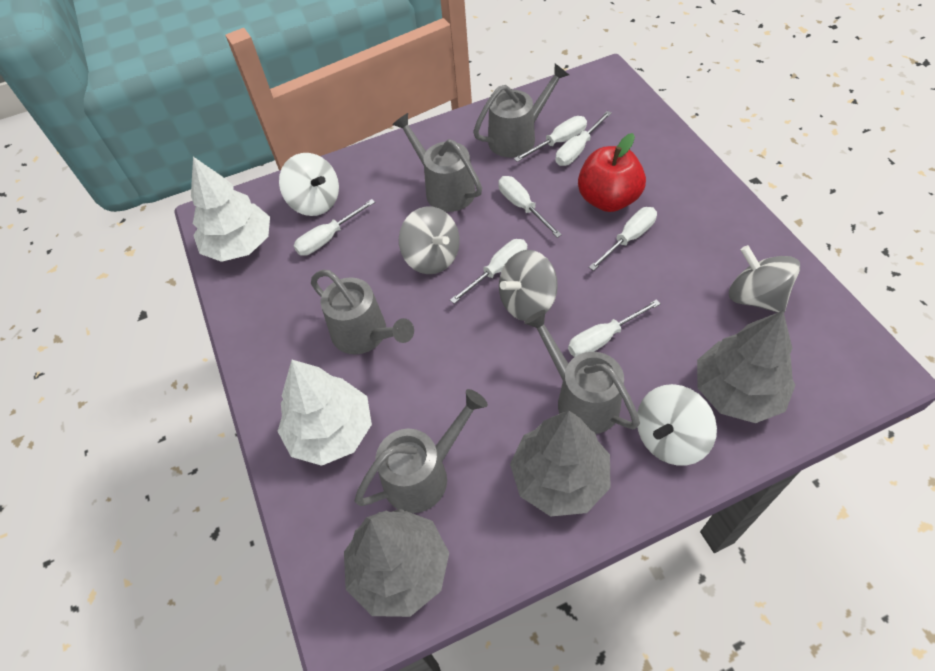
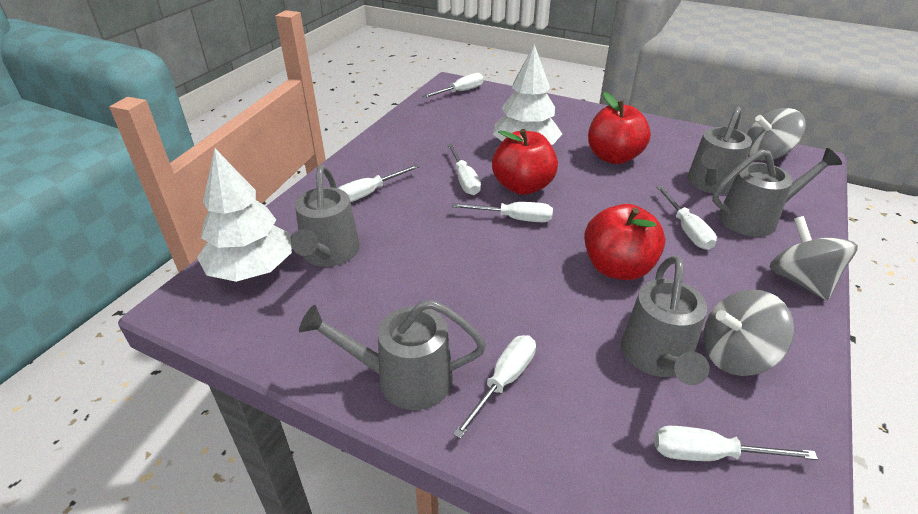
grey tree: [344,509,449,617] [510,411,610,516] [697,311,795,423] = 3 -> none = 0
red apple: [578,133,646,212] = 1 -> [492,129,558,195] [584,204,665,280] [588,92,651,164] = 3
white spinning top: [279,153,339,216] [637,384,717,466] = 2 -> none = 0

